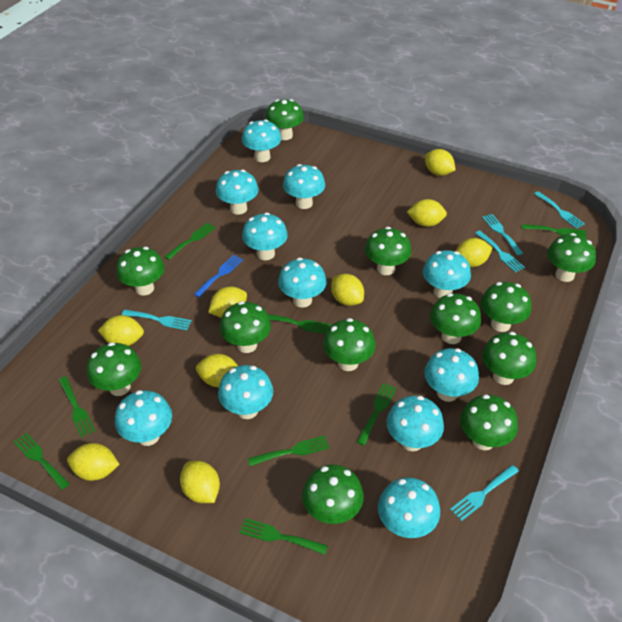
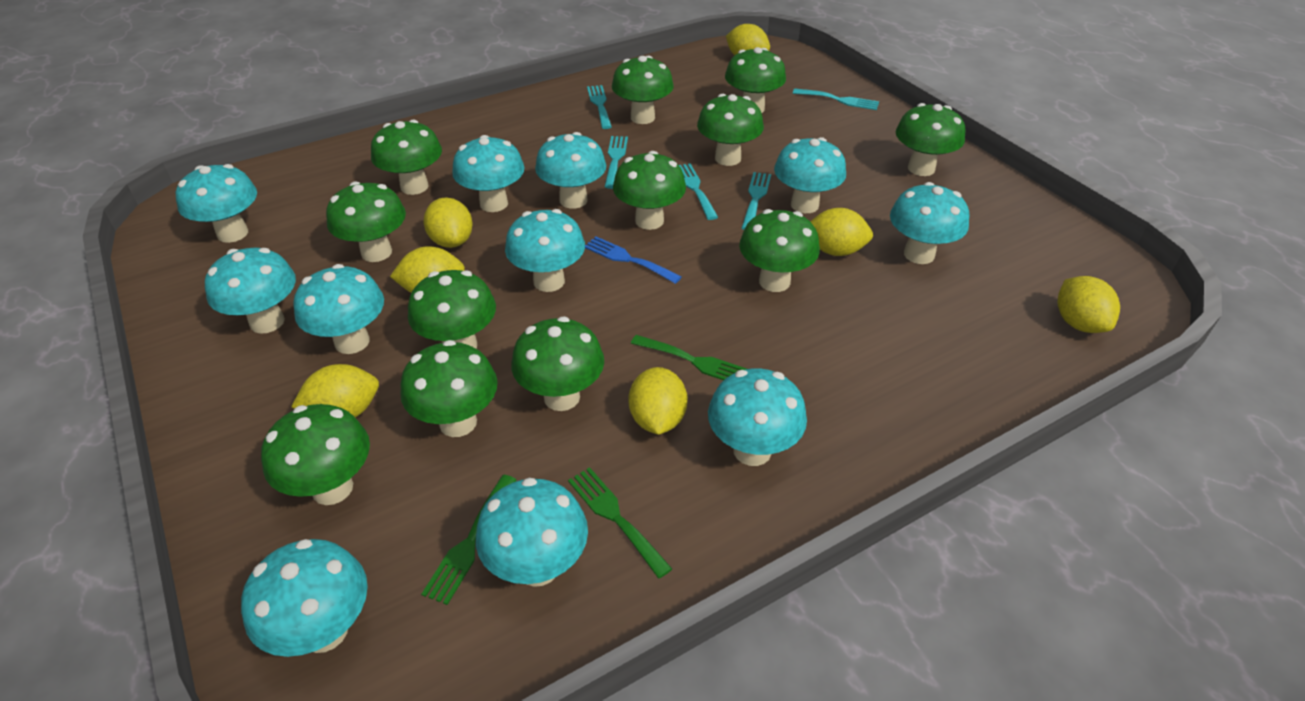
green fork: [14,433,70,490] [59,376,95,437] [164,222,216,260] [239,518,328,555] [248,435,330,466] [267,314,331,334] [357,383,396,446] [522,224,587,238] = 8 -> [421,475,516,605] [568,467,672,579] [631,335,747,380] = 3
yellow lemon: [67,443,120,481] [98,315,144,346] [180,461,220,503] [196,354,238,387] [208,287,247,318] [331,274,364,306] [407,199,447,227] [425,149,456,176] [456,238,493,267] = 9 -> [291,364,379,418] [390,246,465,293] [424,197,473,248] [628,367,688,435] [726,24,770,55] [810,208,873,256] [1057,276,1120,333] = 7

